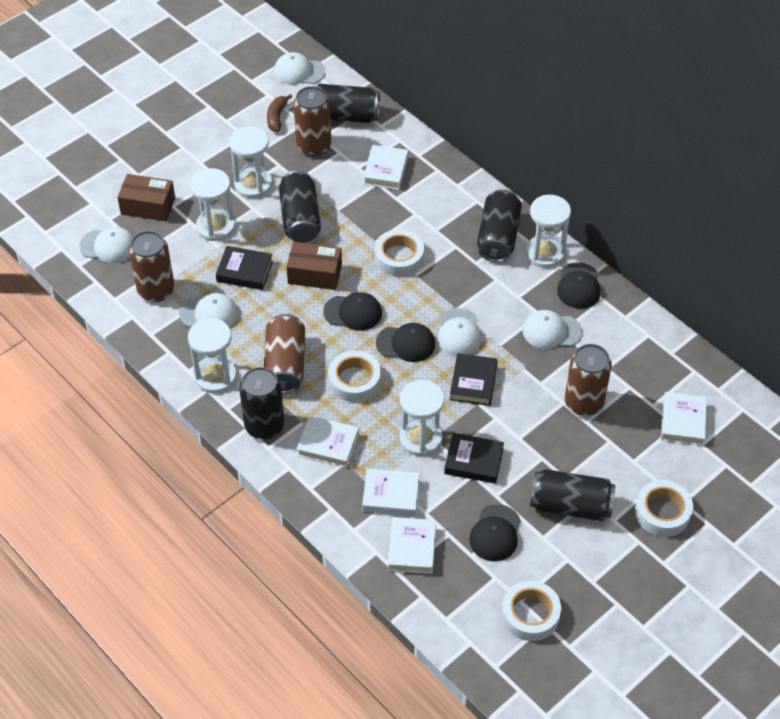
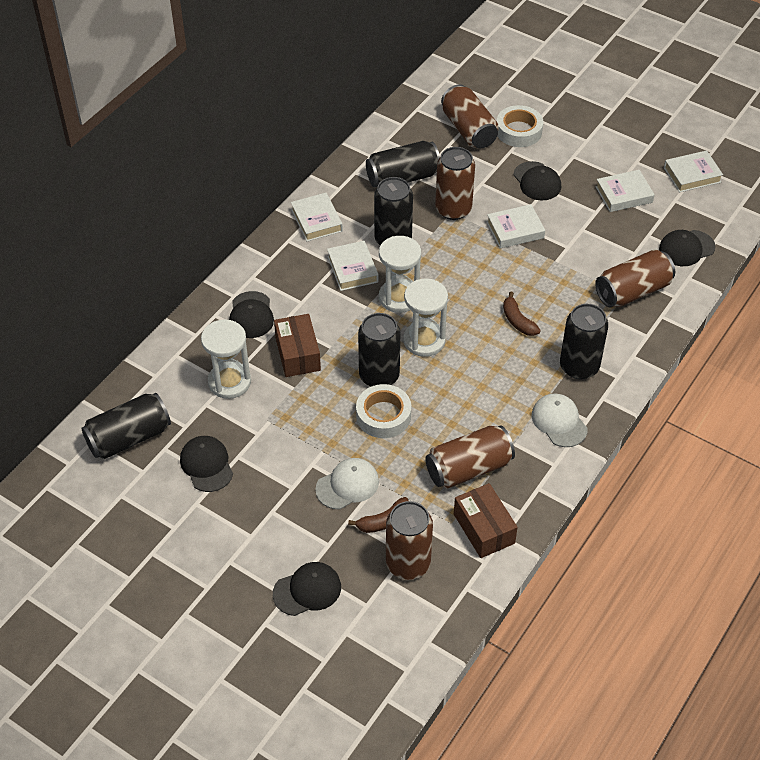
black book: [216,246,273,290] [444,433,504,484] [450,353,498,406] = 3 -> none = 0
black cap: [323,292,382,331] [376,323,435,362] [469,504,520,561] [557,262,600,309] = 4 -> [180,436,233,492] [229,291,274,338] [273,562,341,616] [513,161,561,200] [659,230,716,266] = 5
brown banana: [267,94,292,132] = 1 -> [348,497,408,533] [503,291,541,336] = 2
brown can: [129,231,175,302] [264,314,305,394] [293,86,331,156] [565,344,612,416] = 4 -> [386,501,433,580] [425,425,515,489] [435,147,475,220] [441,84,499,148] [595,249,675,308] = 5
white cap: [80,227,133,263] [179,293,238,327] [274,52,326,85] [437,308,482,356] [522,310,582,349] = 5 -> [315,458,379,509] [531,393,588,447] = 2
white hourglass: [188,318,237,393] [190,168,235,241] [229,126,272,198] [399,380,444,456] [526,195,571,268] = 5 -> [201,319,251,399] [379,236,421,313] [403,278,448,357] = 3
white tape: [328,350,381,402] [375,229,424,277] [502,581,561,641] [635,480,693,537] = 4 -> [356,384,411,438] [497,105,543,147] = 2

